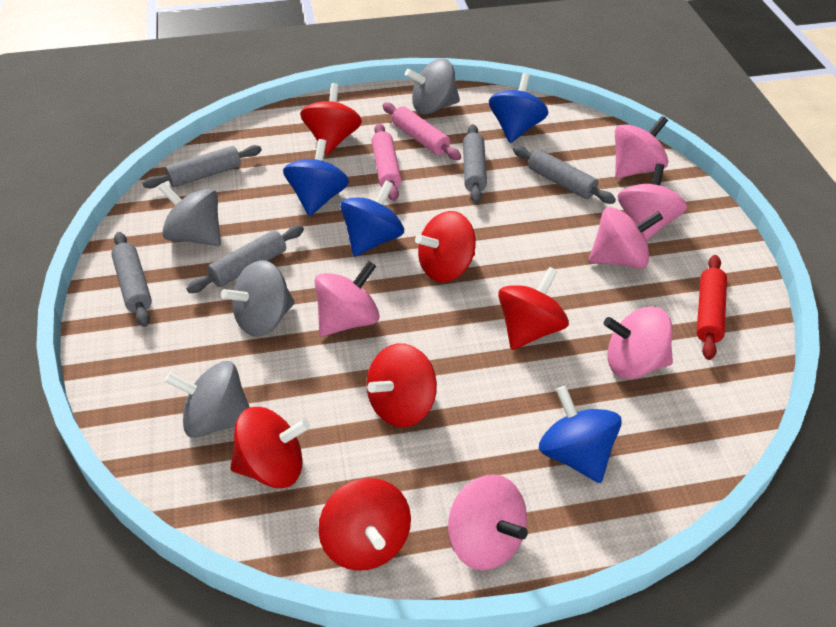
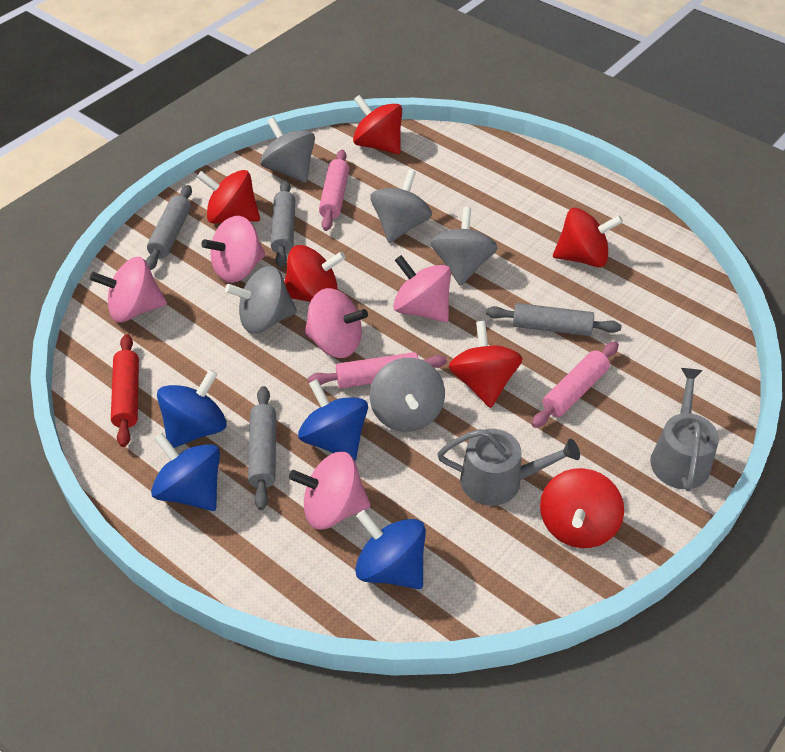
grey rolling pin: [111,232,152,327] [143,145,262,188] [187,225,304,293] [463,124,487,203] [513,146,616,204] = 5 -> [146,185,192,270] [248,386,276,510] [271,181,295,267] [486,303,622,336] = 4
grey spinning top: [158,183,221,246] [165,361,249,438] [221,260,295,337] [405,59,460,115] = 4 -> [225,266,297,334] [261,117,315,183] [370,169,432,243] [370,358,445,432] [431,207,498,286] = 5
grey watering can: none = 0 -> [437,429,580,506] [650,368,719,491] = 2
pink rolling pin: [371,123,402,201] [383,103,461,160] = 2 -> [308,352,447,388] [319,150,349,231] [532,341,619,428] = 3
pink spinning top: [315,261,380,336] [448,474,528,571] [589,207,663,269] [604,306,673,379] [615,116,668,179] [618,164,687,240] = 6 -> [90,257,167,323] [201,216,265,283] [289,452,371,530] [304,288,368,358] [393,255,451,322] = 5

